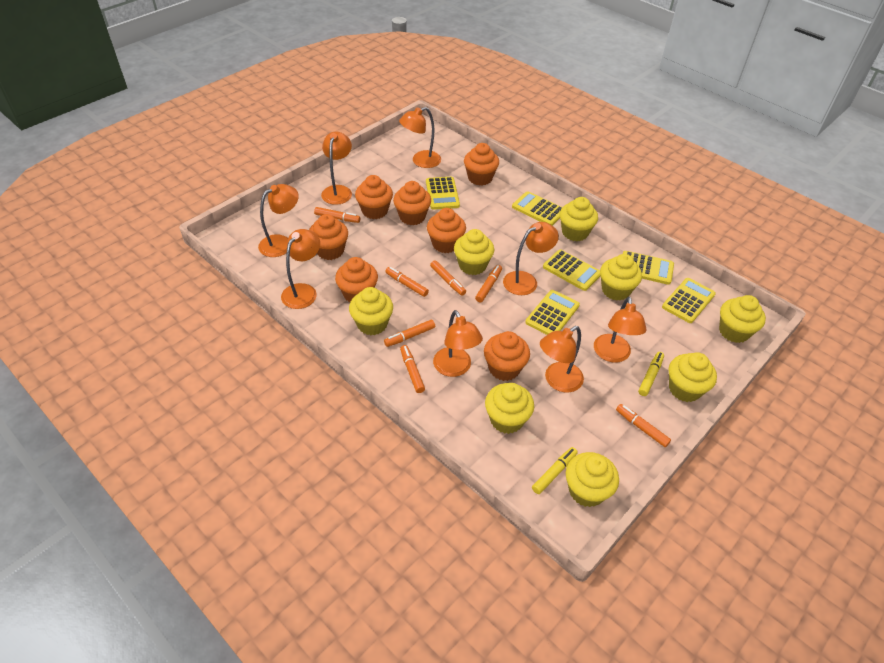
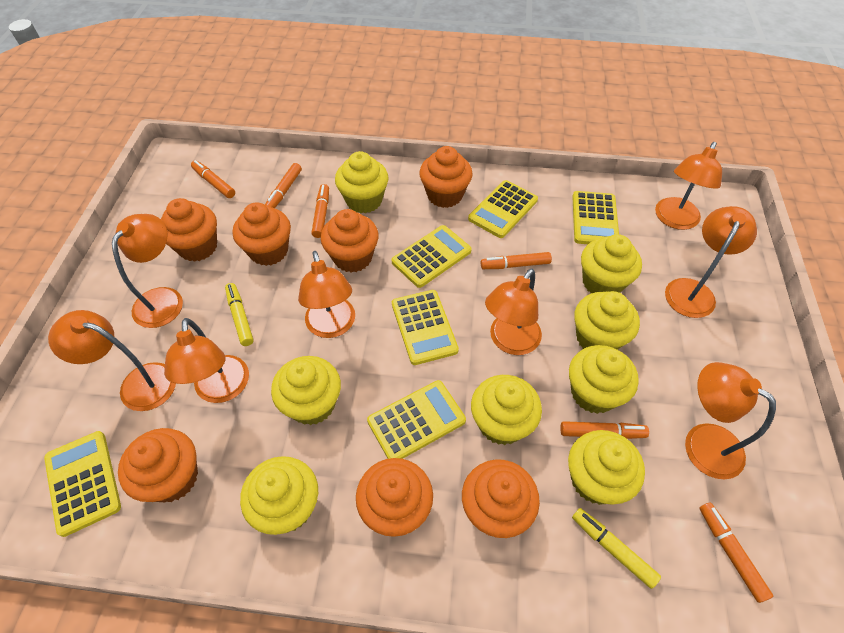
orange marker: [314,207,360,223] [384,320,435,347] [385,267,429,297] [400,345,425,393] [430,260,466,296] [475,265,502,302] [616,404,671,447] = 7 -> [191,160,235,198] [265,163,302,208] [311,184,329,238] [481,252,552,269] [560,421,649,439] [699,502,773,603] = 6

